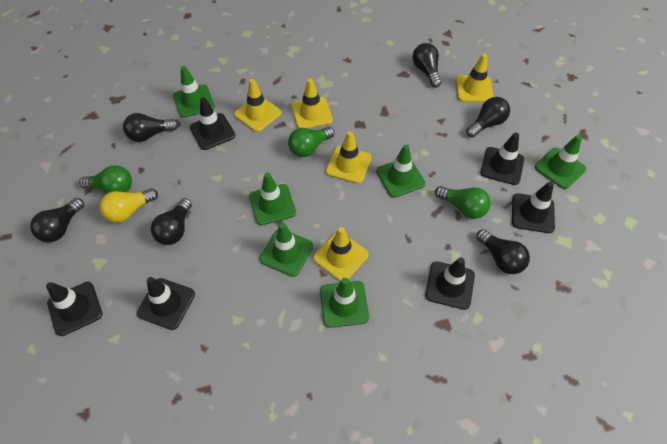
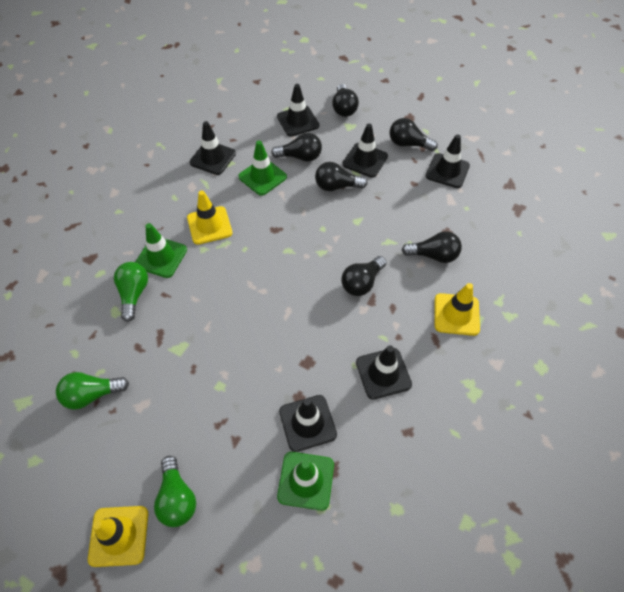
green traffic cone: [173,66,215,118] [249,173,296,225] [260,223,313,277] [320,278,369,328] [376,145,425,198] [535,135,586,189] = 6 -> [135,223,187,278] [238,141,287,196] [277,452,334,511] = 3
yellow light bulb: [99,188,158,223] = 1 -> none = 0
yellow traffic cone: [234,79,281,132] [291,78,333,129] [313,227,369,282] [326,131,372,184] [456,54,494,102] = 5 -> [88,506,148,567] [187,190,232,245] [435,283,480,336] = 3

